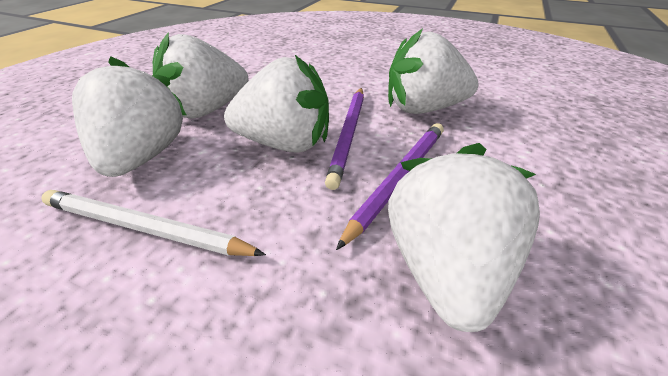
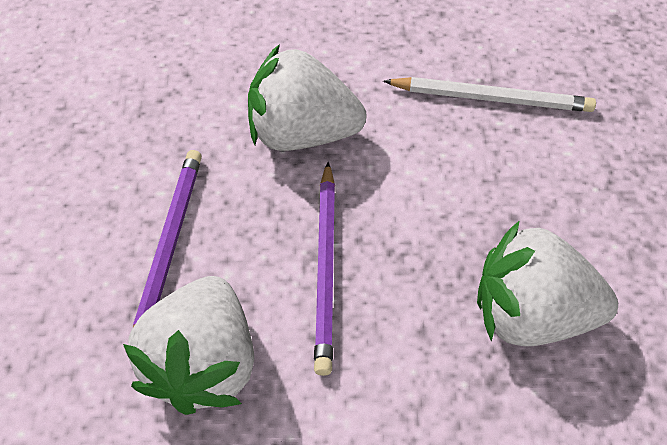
white strawberry: [72,56,187,177] [153,32,248,119] [224,55,329,153] [388,28,478,114] [388,143,540,332] = 5 -> [123,276,254,415] [248,44,367,151] [477,220,618,346] = 3

